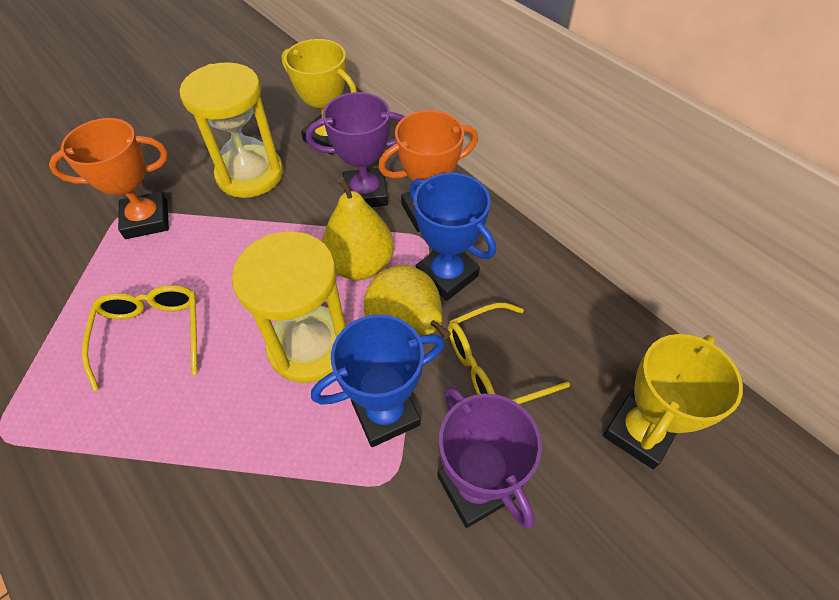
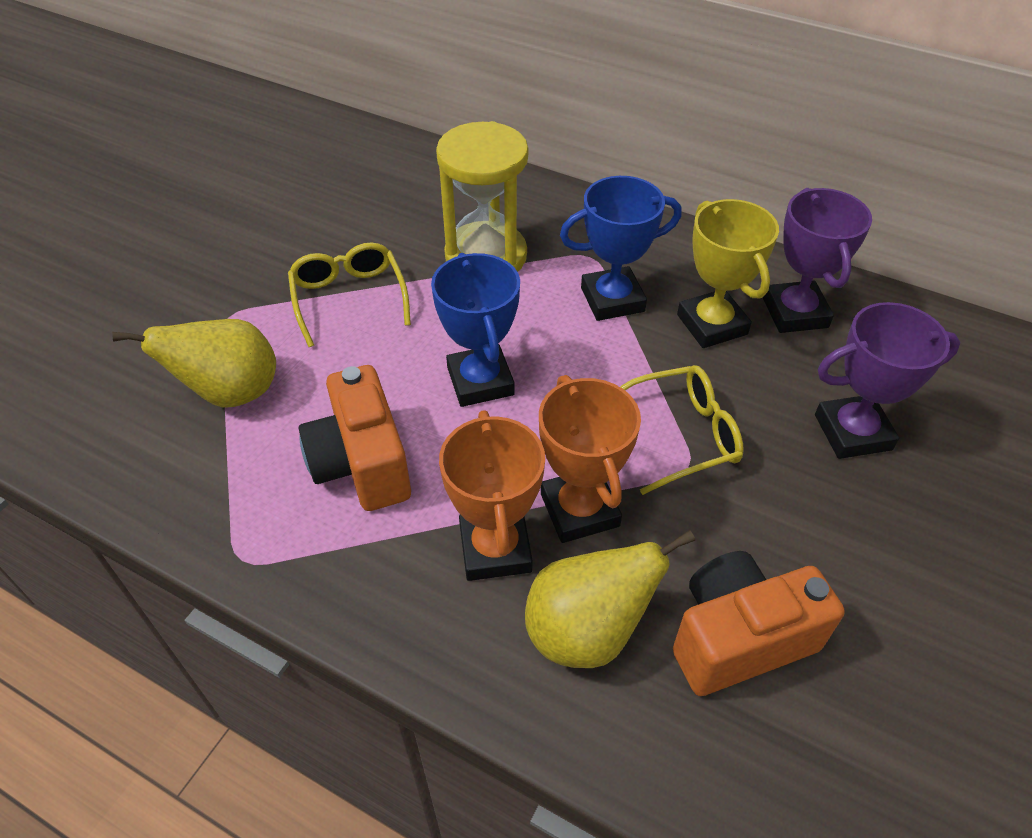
orange camera: none = 0 -> [299,365,411,511] [673,551,845,696] = 2
yellow hourglass: [180,62,283,198] [232,231,347,383] = 2 -> [436,121,528,272] = 1
yellow trophy: [282,39,357,155] [603,334,743,469] = 2 -> [677,199,779,348] = 1

